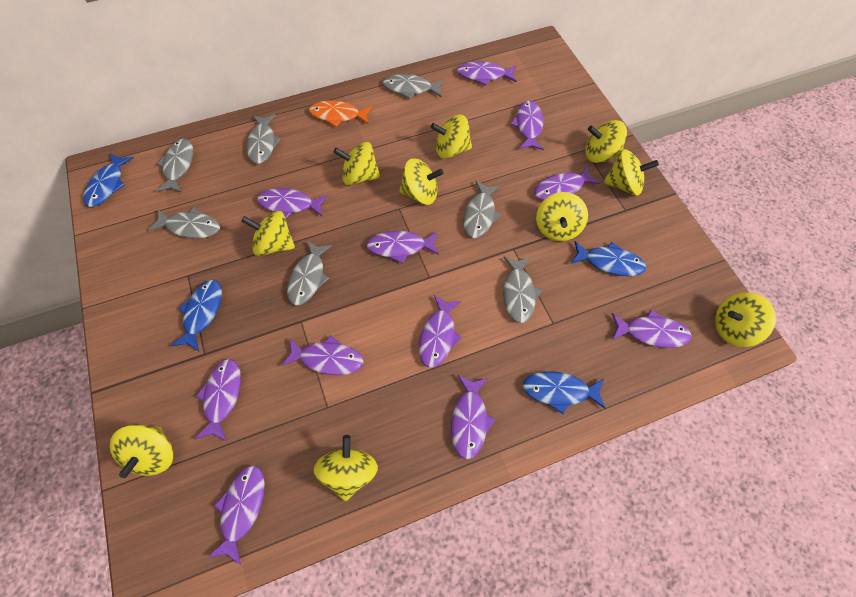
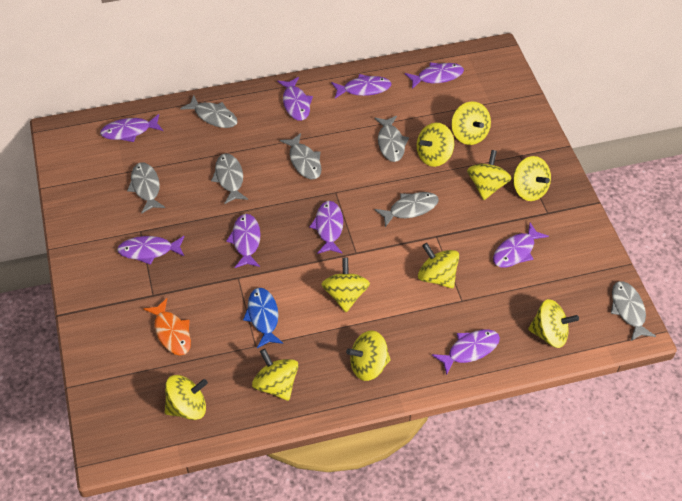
blue fish: [83,153,133,207] [171,280,222,351] [522,371,606,414] [571,241,646,276] = 4 -> [243,288,283,348] = 1
purple fish: [195,359,241,441] [207,465,265,565] [257,188,328,219] [282,335,363,375] [367,231,439,263] [419,295,462,368] [451,375,495,459] [457,61,517,85] [511,100,544,150] [534,165,600,200] [612,310,692,348] = 11 -> [100,114,163,142] [117,236,185,265] [226,214,261,268] [277,77,313,121] [309,201,343,254] [331,74,392,99] [405,62,464,89] [432,329,500,375] [493,223,549,268] = 9

